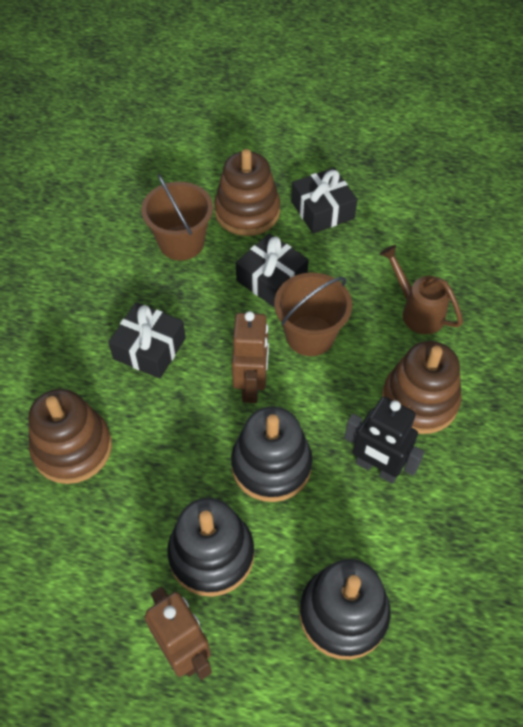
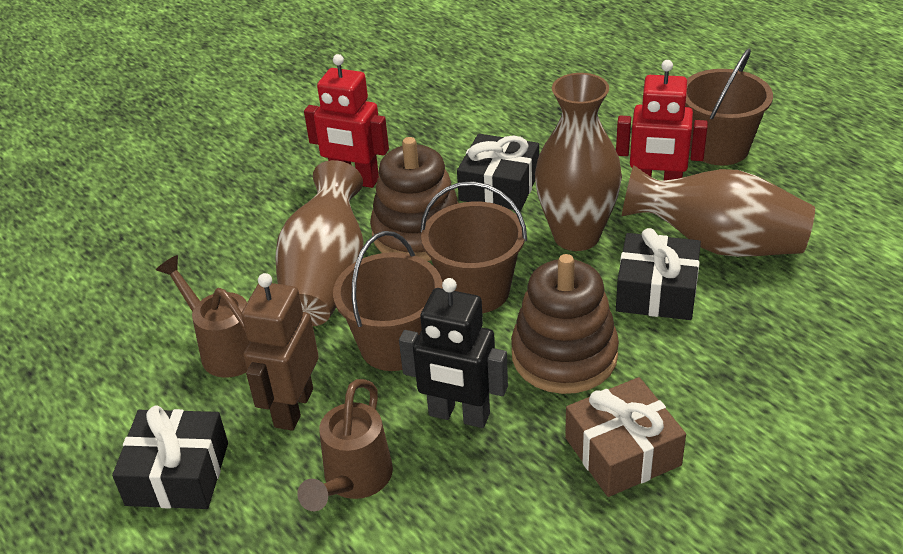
black stacking toy: [167,498,254,597] [231,406,313,502] [300,559,391,660] = 3 -> none = 0
brown bucket: [141,174,213,260] [274,273,352,356] = 2 -> [333,231,443,371] [420,181,527,313] [685,48,773,165] = 3
brown gift: none = 0 -> [565,377,686,497] = 1
brown robot: [144,587,212,680] [232,311,269,403] = 2 -> [241,273,319,431] = 1
brown stacking toy: [29,389,112,484] [214,149,280,236] [382,341,462,434] = 3 -> [370,137,459,261] [511,254,619,394] = 2
brown vase: none = 0 -> [275,160,364,326] [535,73,622,251] [622,165,815,257] = 3
brown watering can: [380,245,463,334] = 1 -> [156,255,249,378] [297,379,393,511] = 2
red robot: none = 0 -> [304,54,389,188] [616,60,708,181] = 2

